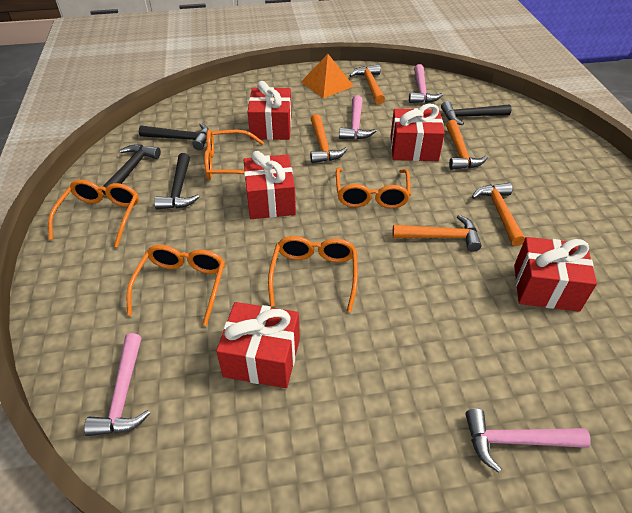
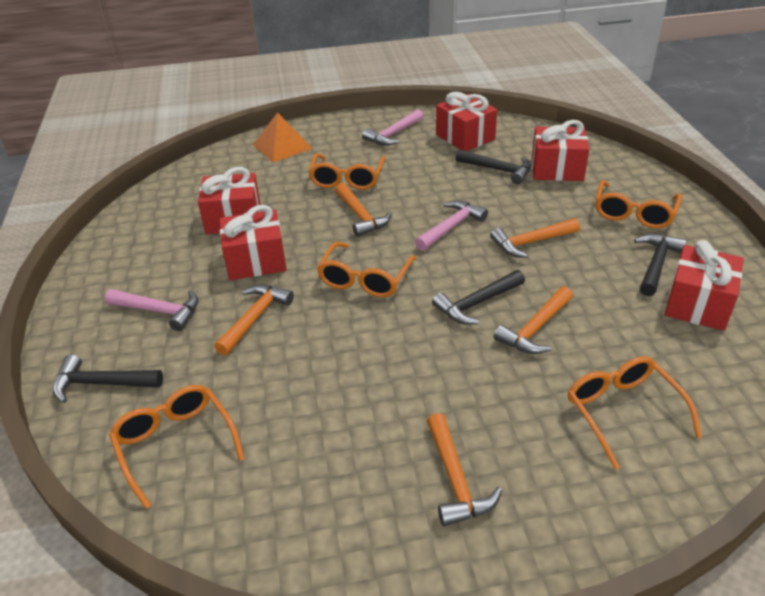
pink hammer: [84,333,150,436] [339,95,376,139] [409,64,443,103] [465,408,591,473] = 4 -> [105,289,199,331] [362,109,423,145] [415,200,488,251] = 3

